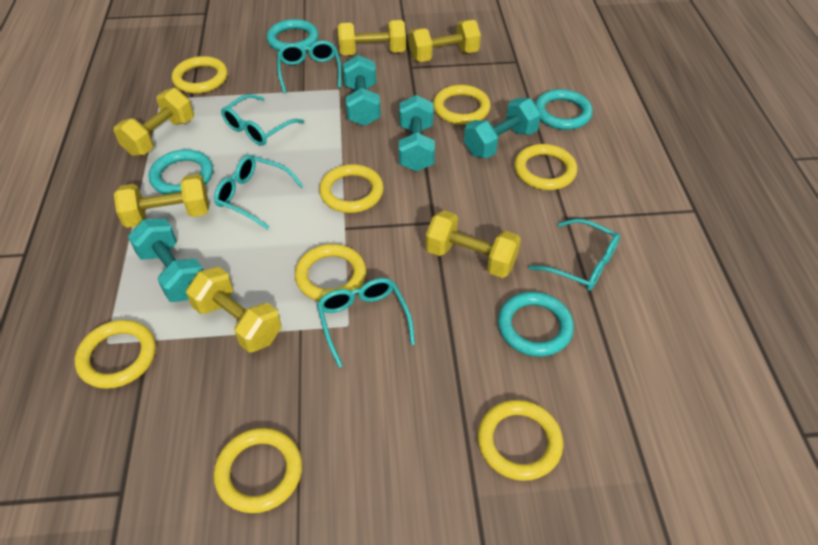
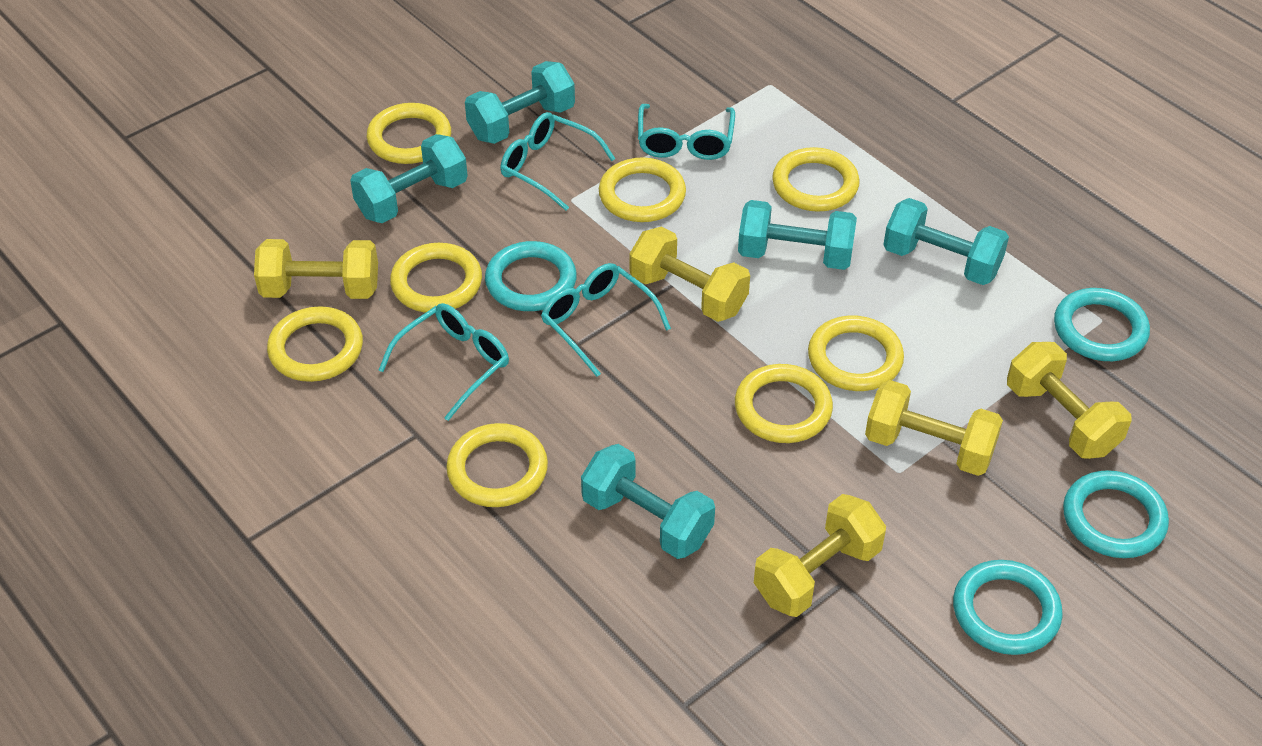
turquoise dumbbell: [128,219,203,302] [343,55,381,126] [399,95,435,172] [464,98,541,158] = 4 -> [350,134,468,223] [465,61,575,144] [581,444,715,559] [738,200,857,270] [883,198,1009,285] = 5
turquoise glasses: [214,155,303,229] [221,94,304,146] [277,41,342,93] [317,278,415,367] [529,219,620,291] = 5 -> [379,303,509,421] [500,112,615,211] [541,263,671,377] [638,104,735,160] = 4
yellow dumbbell: [114,88,194,156] [114,174,209,228] [186,267,282,353] [338,20,406,55] [409,20,481,62] [425,210,521,278] = 6 -> [254,239,378,299] [630,226,750,322] [754,494,886,617] [865,380,1003,476] [1007,342,1131,459] = 5

